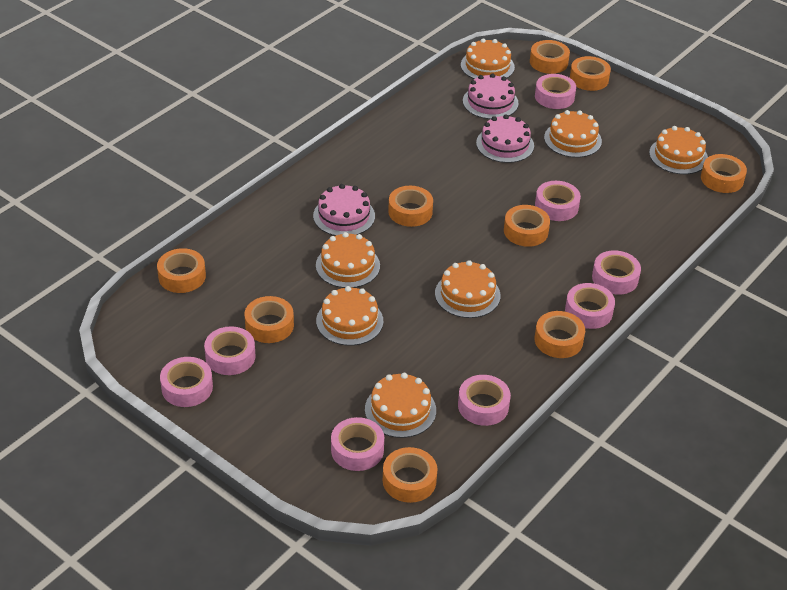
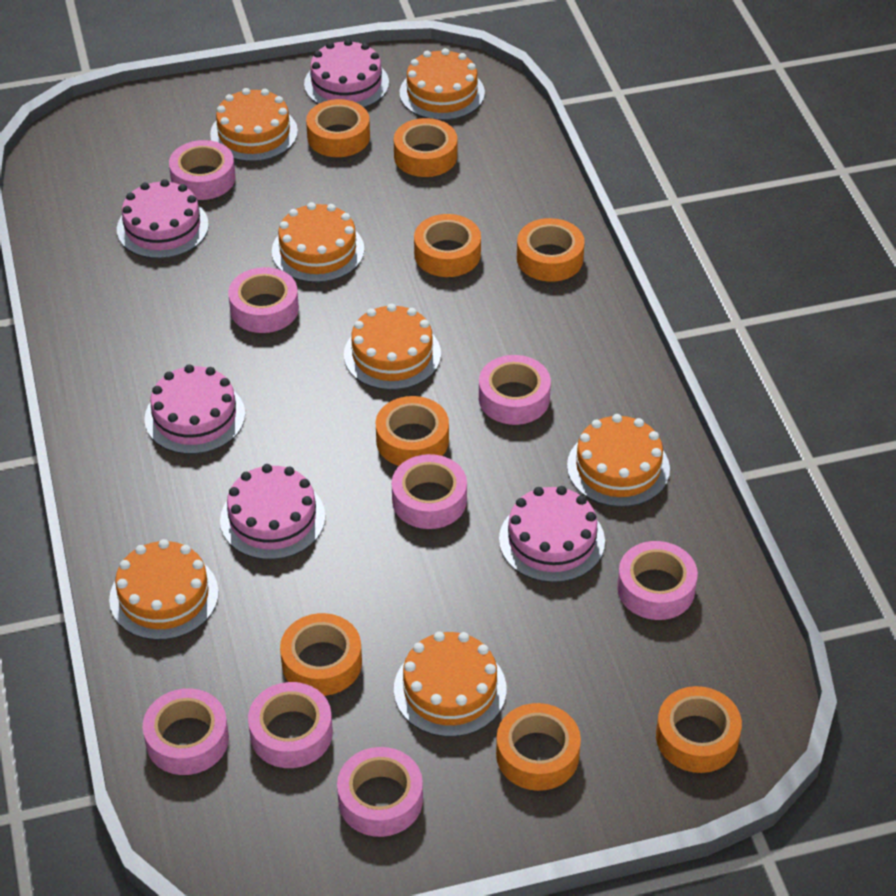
orange tape: [157,248,206,293] [244,296,294,343] [383,447,437,503] [388,186,433,227] [504,205,550,247] [530,40,570,74] [535,311,585,358] [570,56,611,91] [701,154,747,193] = 9 -> [280,613,362,696] [306,99,370,157] [376,396,449,466] [394,118,457,177] [414,214,481,277] [496,703,581,791] [517,218,585,282] [656,686,742,773] = 8
pink cake: [313,184,375,236] [463,73,519,119] [476,115,534,163] = 3 -> [117,179,209,259] [144,364,245,454] [220,464,325,560] [304,39,389,108] [499,486,605,583] = 5

